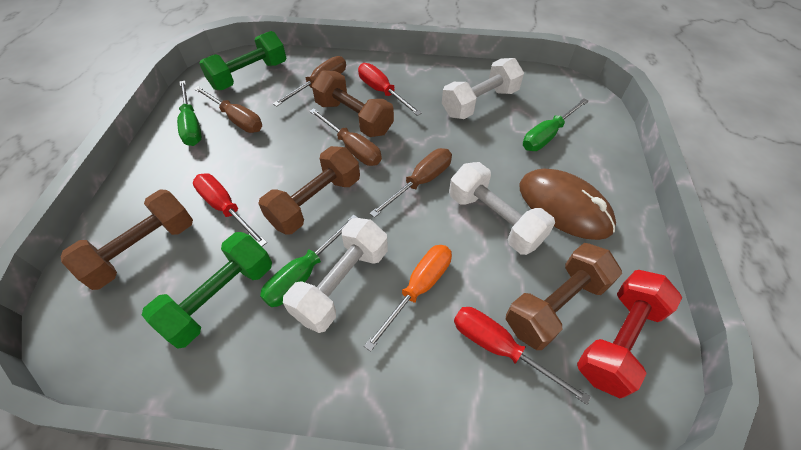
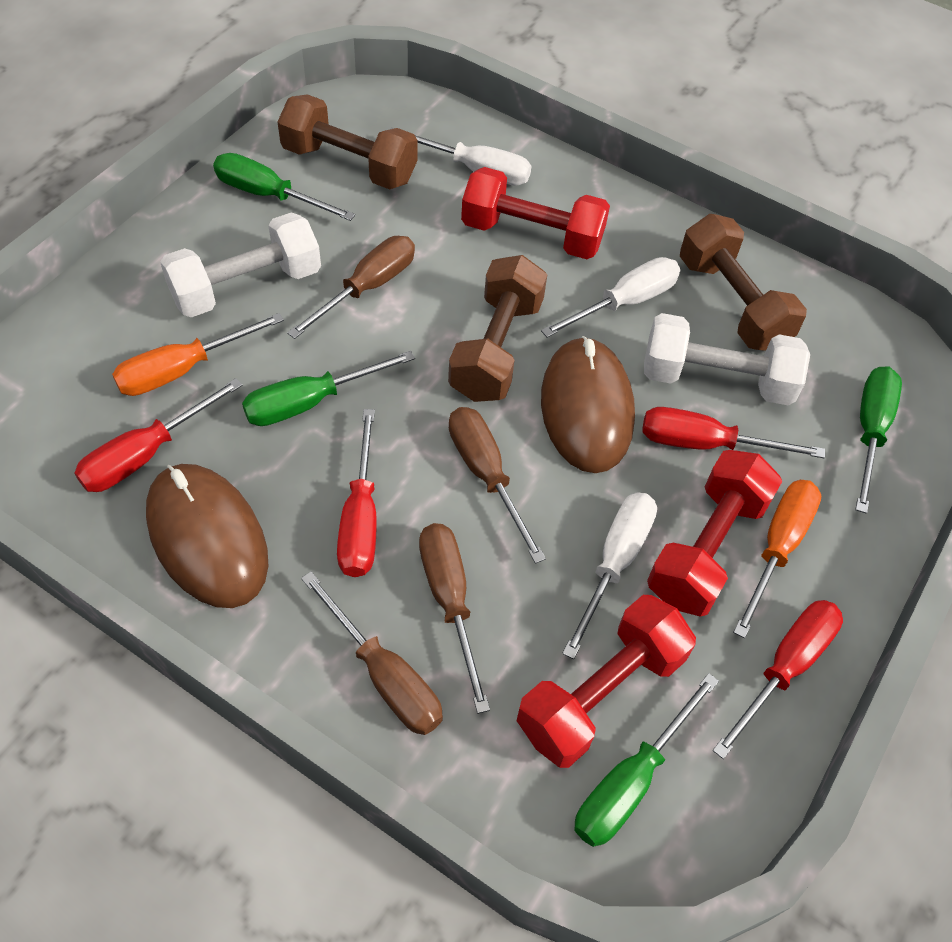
brown dumbbell: [61,190,193,290] [258,146,360,234] [312,71,394,137] [506,243,622,350] = 4 -> [278,94,417,189] [448,255,547,402] [680,214,807,351] = 3
brown mouse: [520,168,616,240] = 1 -> [146,464,268,608] [541,336,635,473] = 2
green dumbbell: [142,232,272,349] [199,31,286,90] = 2 -> none = 0
green screwdriver: [177,81,202,146] [260,214,358,307] [523,98,589,151] = 3 -> [213,153,355,221] [242,351,415,426] [574,673,719,847] [855,366,902,514] = 4
orange screwdriver: [364,245,452,352] = 1 -> [112,313,284,396] [733,480,821,638] = 2
red dumbbell: [577,270,682,398] = 1 -> [461,167,610,259] [517,595,696,768] [647,450,782,617] = 3
red screwdriver: [193,173,267,246] [358,63,422,116] [454,307,591,405] = 3 -> [74,378,243,492] [337,409,377,577] [642,407,825,458] [713,600,843,759] = 4
white dumbbell: [283,218,388,333] [442,58,524,119] [449,162,555,255] = 3 -> [160,212,321,317] [644,313,810,405] = 2
white screwdriver: none = 0 -> [390,127,531,186] [541,257,680,337] [562,492,657,659] = 3

